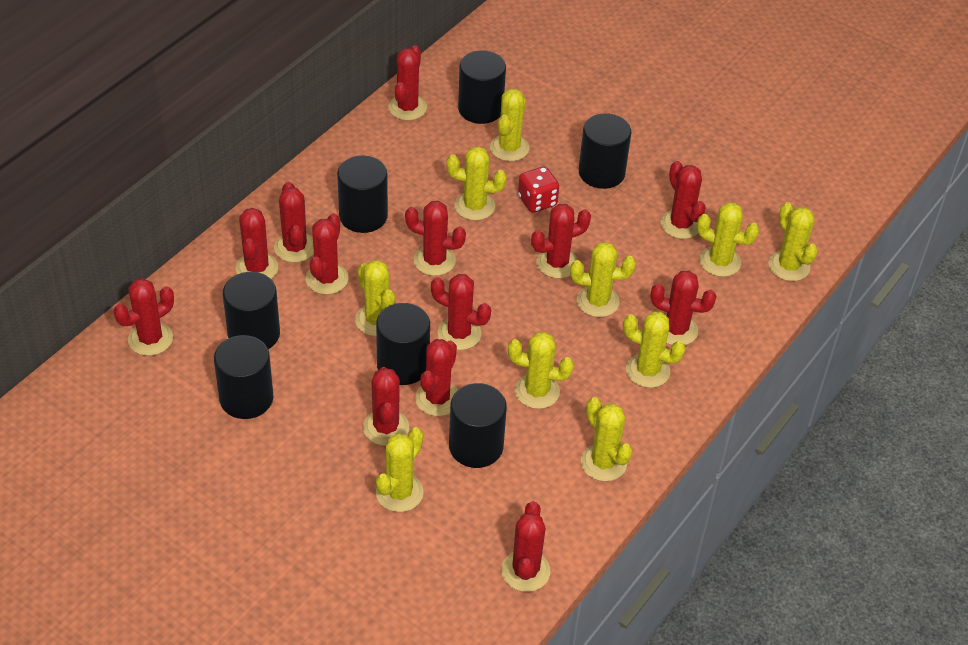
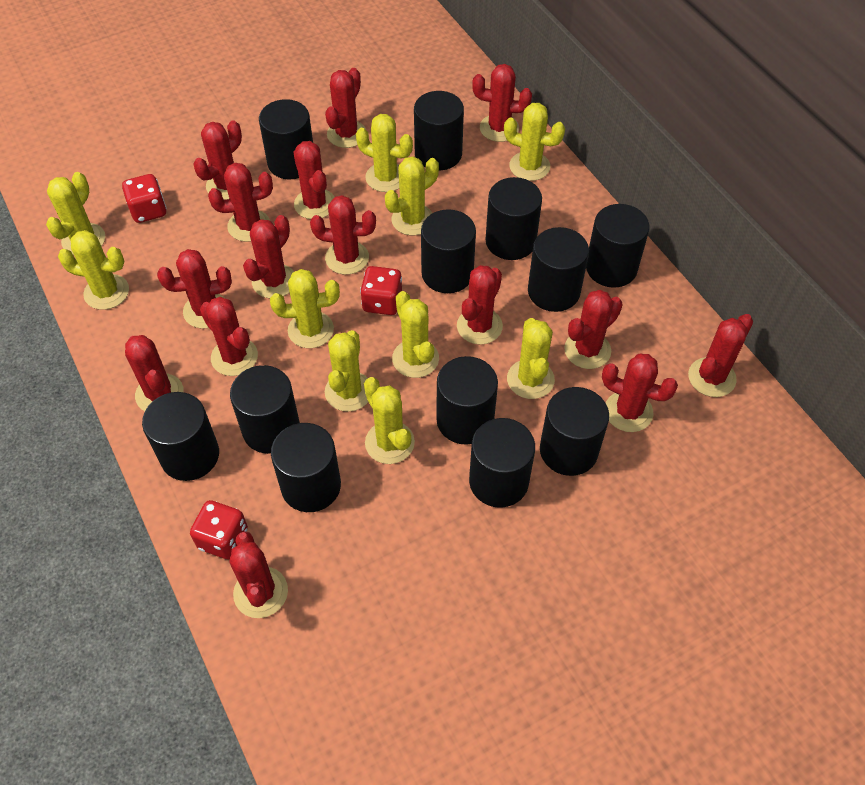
black cylinder: [214,335,273,419] [223,272,280,349] [337,155,388,233] [376,303,430,385] [449,383,507,468] [458,50,506,124] [579,113,631,189] = 7 -> [142,392,219,481] [230,365,300,454] [259,99,313,180] [271,423,341,512] [414,91,464,170] [421,209,476,293] [436,356,498,445] [469,418,535,508] [485,177,542,260] [528,227,589,312] [540,387,609,476] [586,204,649,288] = 12
red cactus: [114,278,174,356] [236,208,278,279] [274,182,314,263] [305,213,348,294] [363,367,409,446] [388,45,427,121] [405,201,466,276] [415,339,458,416] [431,274,491,350] [501,501,550,592] [531,204,591,278] [651,271,717,345] [661,161,706,239] = 13 -> [125,335,184,411] [157,249,232,329] [193,121,242,200] [200,297,258,376] [208,163,273,242] [229,531,288,618] [243,215,294,298] [294,141,335,219] [310,195,376,275] [325,68,366,148] [457,265,503,345] [472,64,532,142] [564,290,623,369] [602,354,678,432] [688,314,753,397] = 15
red dice: [518,166,559,213] = 1 -> [122,174,167,223] [190,500,248,560] [360,266,402,315] = 3

